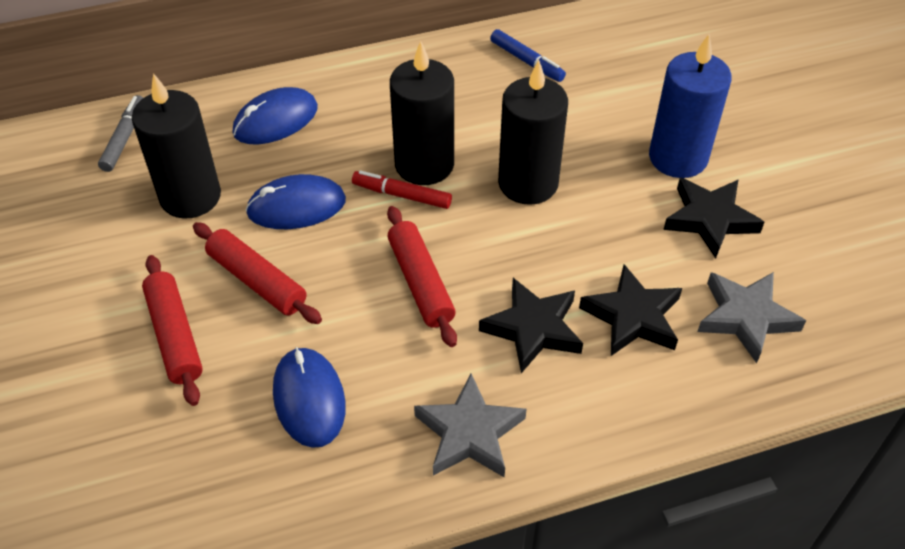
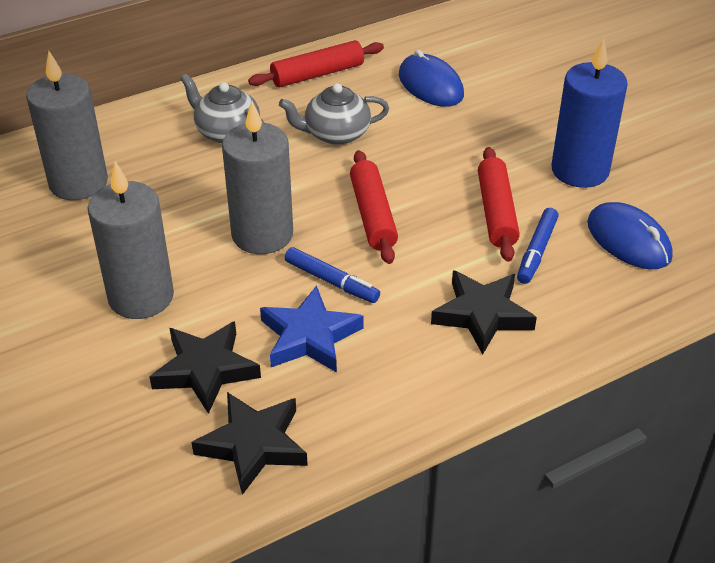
black candle: [132,73,221,219] [390,41,454,185] [498,60,568,205] = 3 -> none = 0
blue marker: [490,29,566,82] = 1 -> [285,247,380,303] [517,208,559,284] = 2
blue mouse: [233,87,318,144] [245,174,346,229] [273,347,346,448] = 3 -> [399,50,464,107] [587,202,673,269] = 2
blue star: none = 0 -> [260,285,364,373] = 1
grey candle: none = 0 -> [26,51,108,200] [88,161,174,319] [222,101,293,254] = 3
grey marker: [98,95,143,172] = 1 -> none = 0
grey star: [414,374,527,477] [697,272,806,363] = 2 -> none = 0
grey teapot: none = 0 -> [180,74,265,143] [279,83,389,145] = 2
red marker: [352,170,452,209] = 1 -> none = 0

